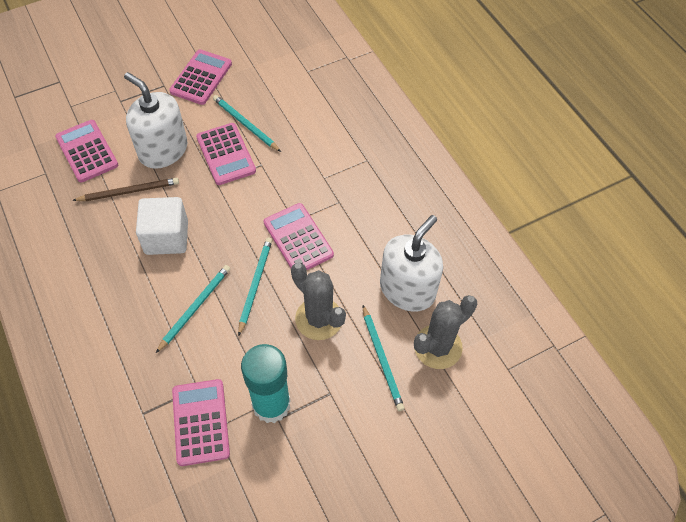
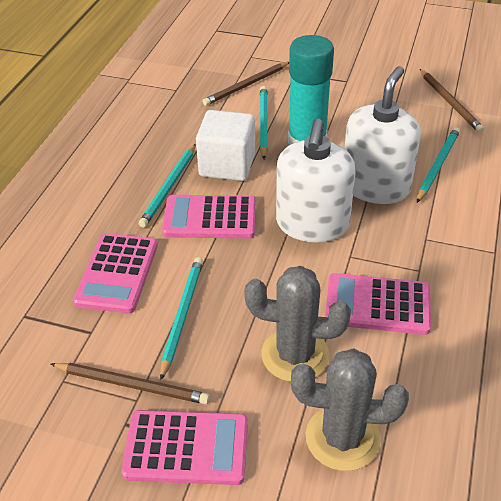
brown pencil: [72,178,179,201] = 1 -> [51,363,210,405] [202,62,289,106] [420,69,484,133] = 3
pink calculator: [55,120,118,182] [169,49,232,105] [172,379,230,466] [196,123,256,185] [264,203,334,270] = 5 -> [73,233,158,313] [121,410,248,485] [162,195,256,238] [325,273,431,335] = 4

